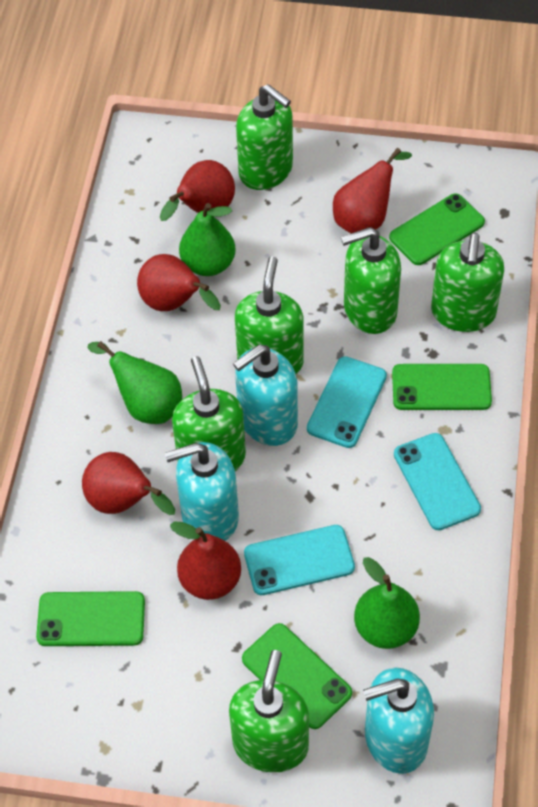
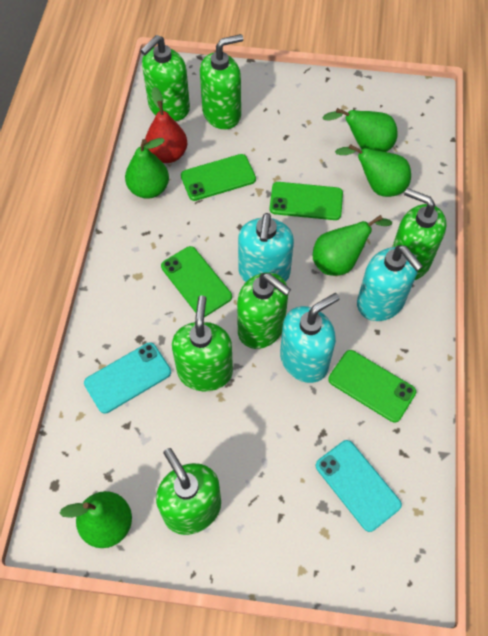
green pear: [87,341,182,424] [179,203,236,276] [354,557,420,649] = 3 -> [59,491,132,548] [125,138,169,199] [313,215,392,276] [322,108,398,152] [335,144,411,197] = 5
red pear: [82,452,175,515] [137,254,221,311] [160,160,235,221] [170,521,241,600] [333,148,412,233] = 5 -> [145,87,187,163] = 1
turquoise phone: [244,525,355,595] [307,356,387,448] [394,433,481,530] = 3 -> [84,342,171,414] [316,440,402,532] = 2

